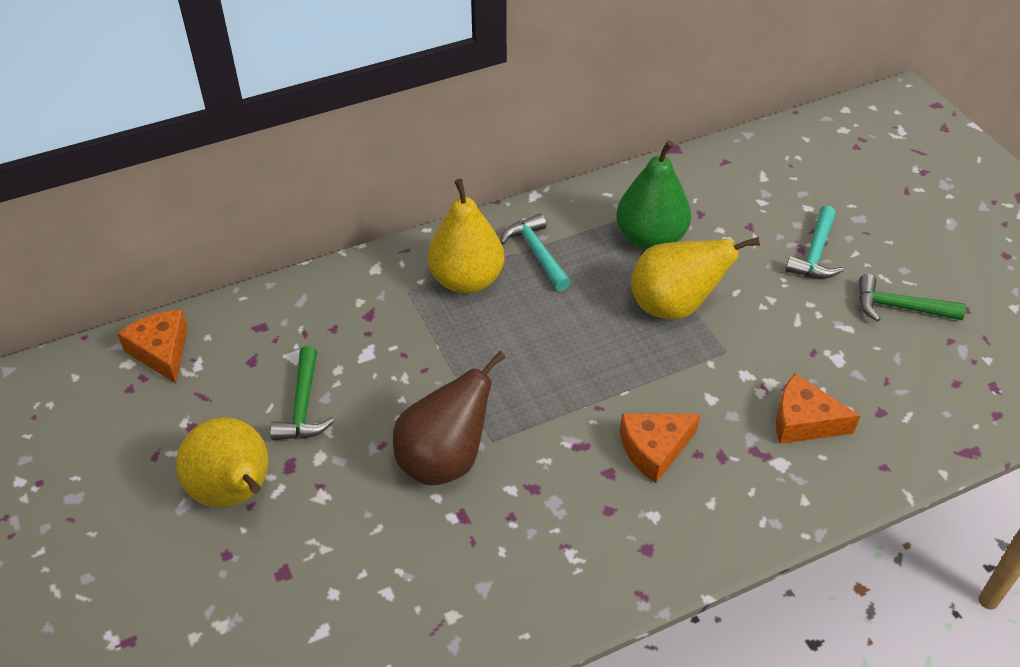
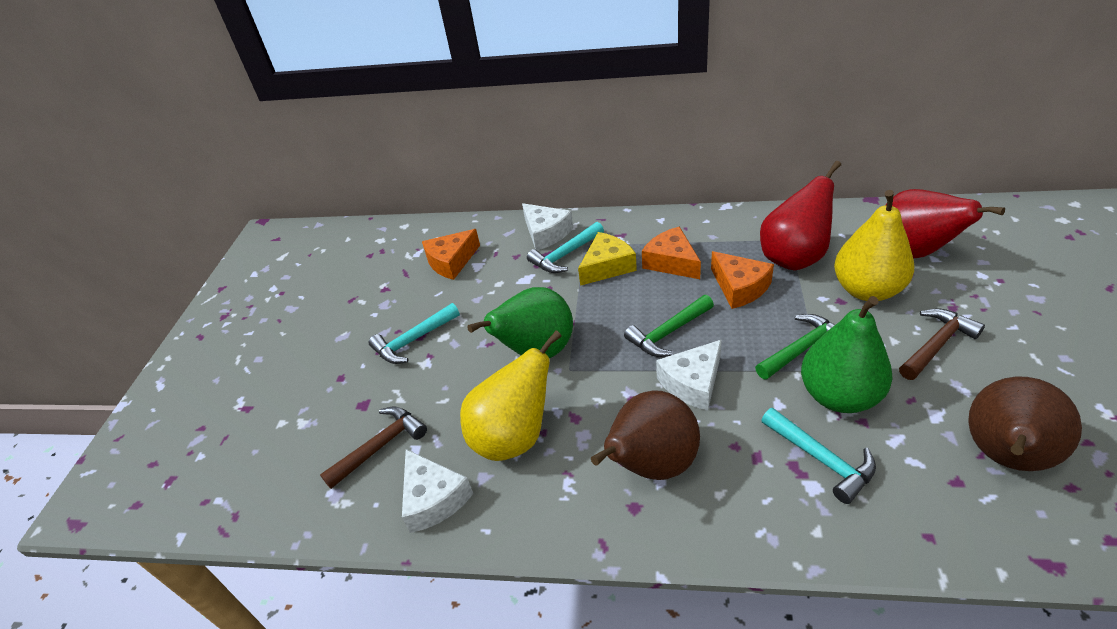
brown hammer: none = 0 -> [320,407,427,489] [899,308,985,380] = 2
brown pear: [393,351,506,485] = 1 -> [591,390,700,480] [968,377,1082,471] = 2
green pear: [616,140,691,250] = 1 -> [467,287,573,358] [801,296,893,413] = 2
red pear: none = 0 -> [760,161,841,270] [886,189,1005,259] = 2
turquoise hammer: [500,214,571,291] [785,206,843,279] = 2 -> [369,303,460,364] [527,222,604,273] [761,408,876,504] = 3
white cheese: none = 0 -> [402,449,473,533] [522,203,573,250] [656,339,722,411] = 3
yellow cheese: none = 0 -> [578,232,637,286] = 1
yellow pear: [176,417,268,508] [428,179,504,294] [631,237,760,320] = 3 -> [460,330,562,461] [834,190,914,301] = 2

